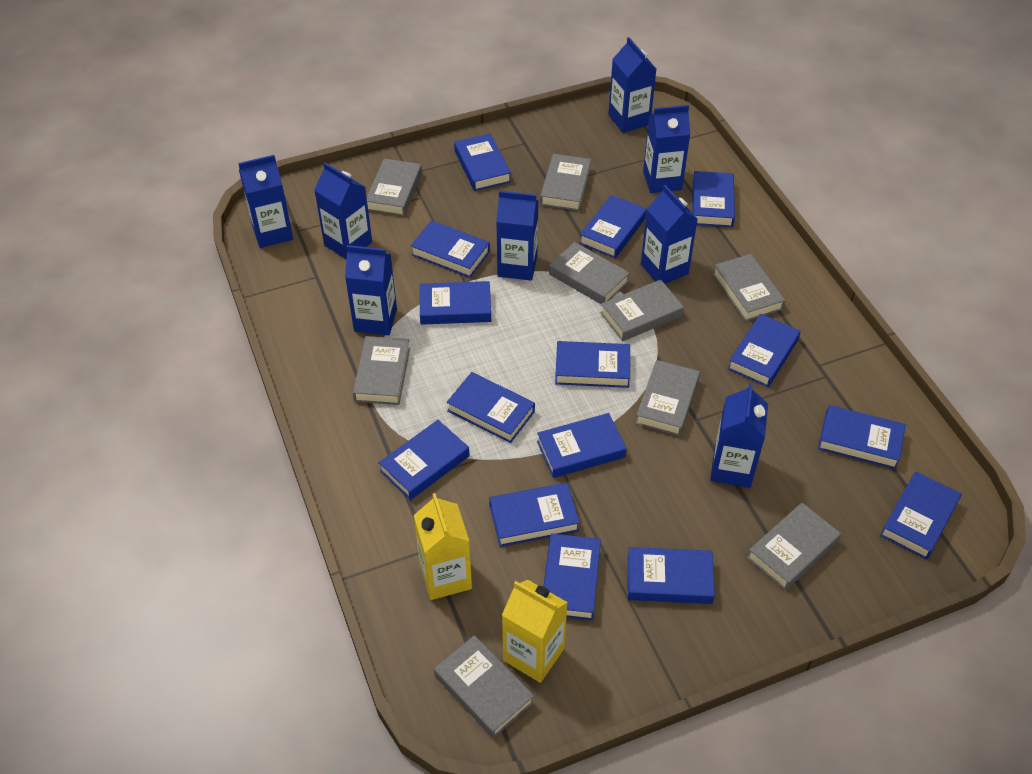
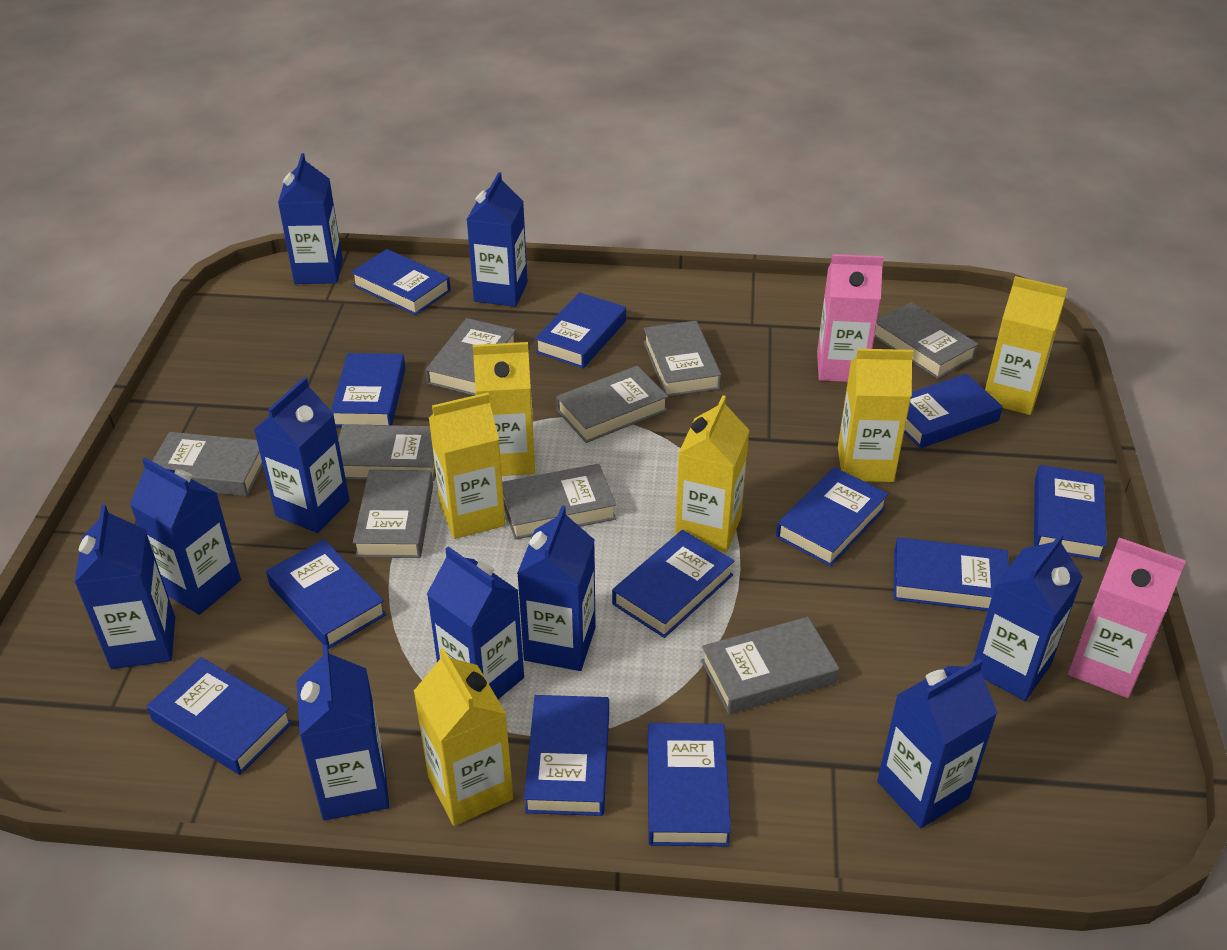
blue book: [379,420,469,500] [411,220,490,278] [420,281,491,325] [447,372,535,443] [454,134,511,191] [489,483,580,547] [537,413,627,478] [544,534,601,621] [555,341,630,388] [579,195,647,258] [628,547,715,604] [692,171,735,227] [728,314,801,387] [818,405,906,469] [880,471,962,560] = 15 -> [147,657,293,775] [266,539,386,649] [331,353,406,427] [351,249,451,315] [524,695,609,816] [535,292,626,368] [612,530,734,638] [648,723,731,846] [776,467,889,567] [894,537,1009,611] [904,374,1003,449] [1034,465,1107,561] = 12
blue carton: [238,155,293,248] [314,162,372,259] [345,245,397,335] [496,191,538,281] [608,37,656,133] [641,185,698,284] [643,105,690,193] [710,383,768,488] = 8 -> [74,504,175,669] [130,458,241,615] [254,377,350,533] [278,153,343,284] [296,645,389,821] [427,546,524,699] [467,172,528,307] [517,506,596,671] [877,659,998,828] [973,533,1083,701] = 10
pink carton: none = 0 -> [817,254,884,382] [1068,538,1186,698] = 2
yellow carton: [414,493,472,600] [502,580,568,683] = 2 -> [414,648,513,826] [429,393,506,539] [473,342,535,476] [675,395,749,553] [838,349,914,482] [985,276,1068,415] = 6

